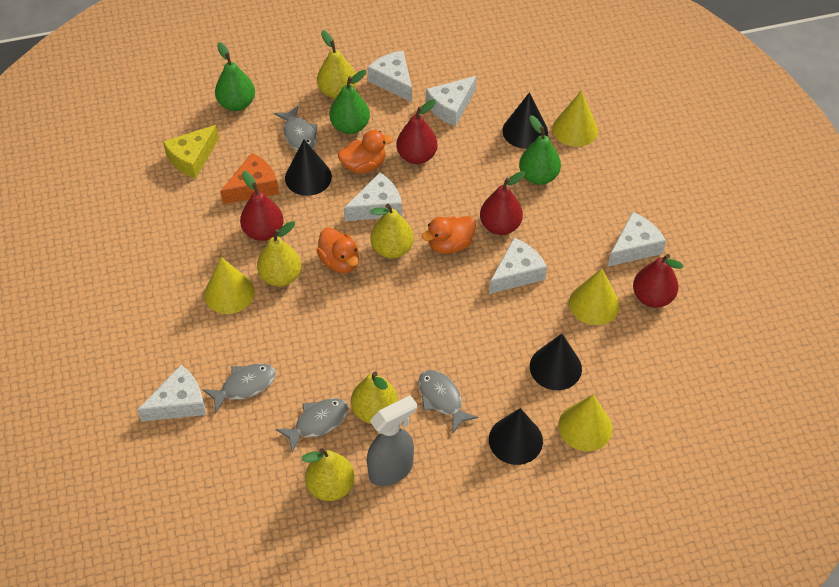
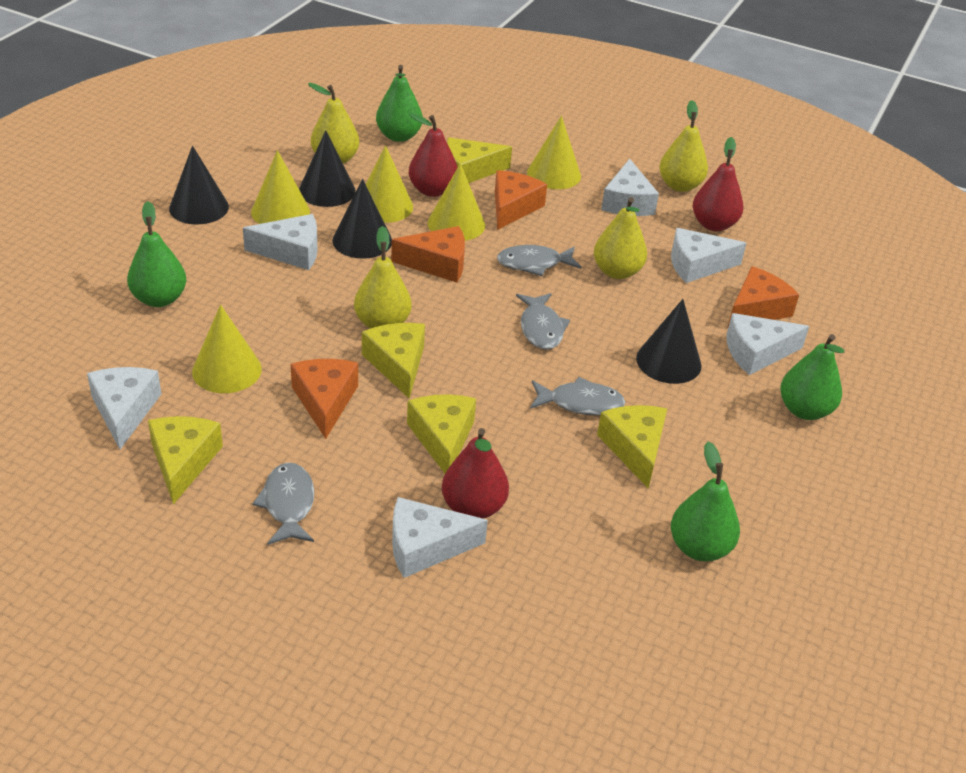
green pear: [215,42,255,111] [329,70,370,134] [519,115,561,185] = 3 -> [127,201,186,307] [376,65,423,142] [671,442,740,561] [780,334,845,420] = 4
grey spray bottle: [367,395,417,486] = 1 -> none = 0
orange cheese: [220,153,279,204] = 1 -> [291,359,358,439] [391,226,465,282] [495,170,547,230] [728,266,799,327] = 4
orange duck: [316,228,359,273] [338,130,393,174] [421,216,476,254] = 3 -> none = 0
red pear: [240,171,284,241] [397,99,438,164] [480,171,525,235] [633,254,684,308] = 4 -> [409,113,458,197] [442,428,509,519] [693,137,743,231] = 3
yellow cheese: [163,125,219,178] = 1 -> [148,416,223,504] [362,323,425,399] [407,394,476,473] [447,138,512,183] [597,405,667,489] = 5
yellow cone: [204,257,255,314] [553,91,598,147] [558,395,613,451] [569,268,620,325] = 4 -> [192,305,262,393] [251,150,310,224] [366,145,413,223] [428,163,485,241] [527,115,581,189] = 5
yellow pear: [257,221,301,287] [302,448,355,501] [317,30,356,99] [351,372,398,424] [371,204,414,259] = 5 -> [308,83,359,164] [354,226,412,329] [594,197,647,279] [659,100,708,192] = 4

